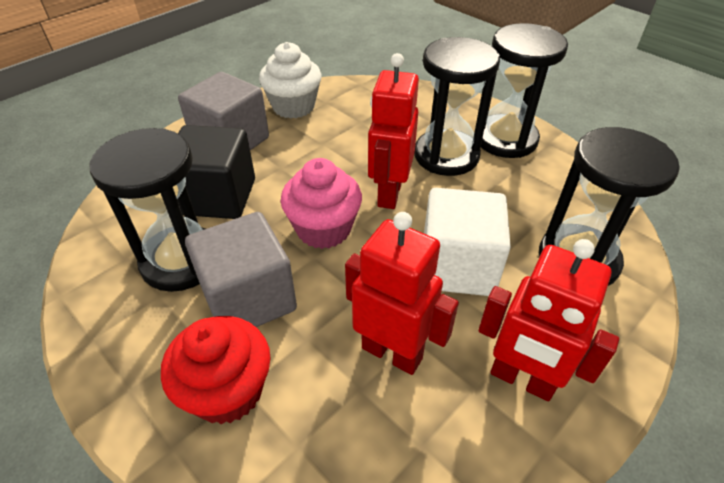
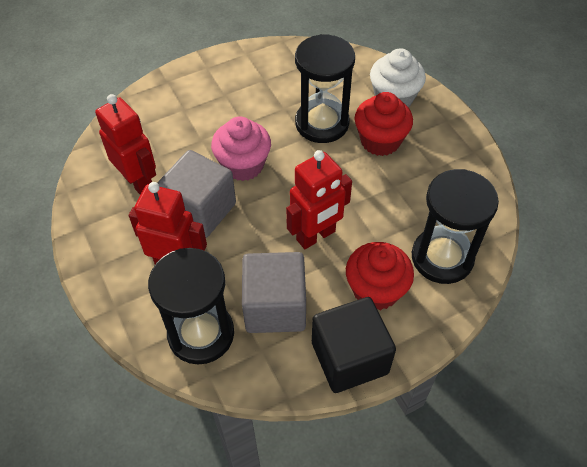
black hourglass: [89,128,205,292] [414,37,500,176] [481,23,568,158] [539,127,680,286] = 4 -> [148,248,234,364] [295,34,355,143] [412,169,499,284] = 3
red cupcake: [161,316,271,424] = 1 -> [346,242,414,310] [355,92,413,156] = 2
white cube: [424,188,511,296] = 1 -> none = 0

